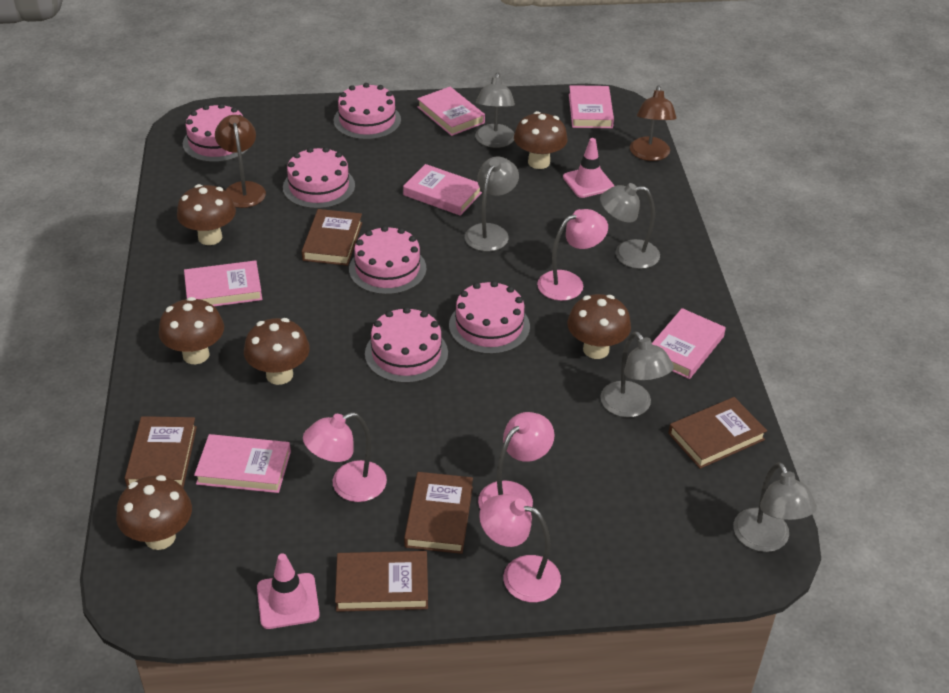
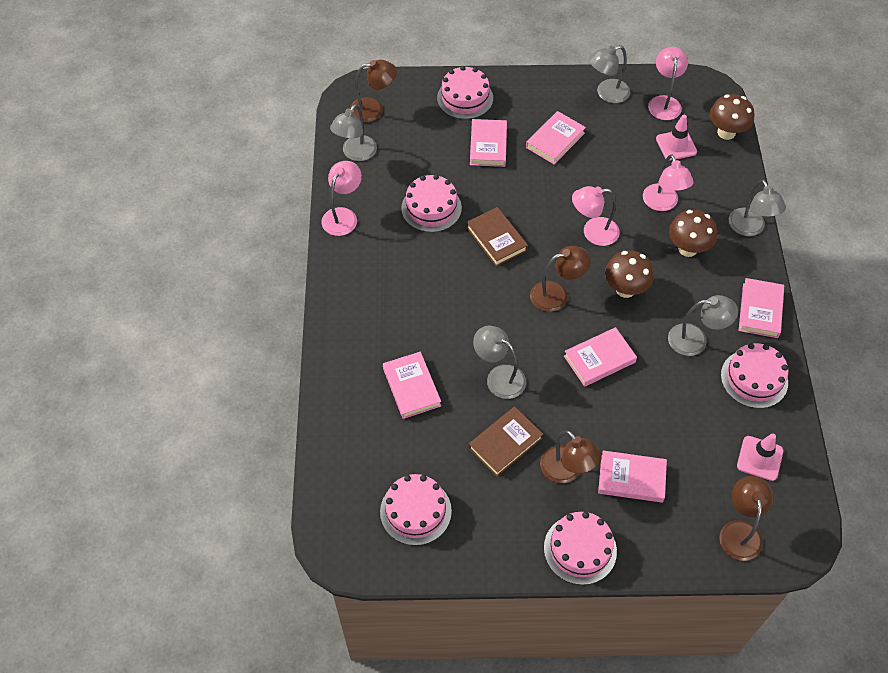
brown book: [125,416,197,488] [302,209,362,266] [335,551,428,612] [404,472,473,554] [668,397,767,469] = 5 -> [466,207,528,267] [469,407,543,477] = 2
brown lamp: [215,115,266,208] [630,85,676,161] = 2 -> [349,60,397,122] [530,246,591,312] [540,430,602,483] [719,476,773,561] = 4
brown mushroom: [116,475,192,550] [159,297,224,364] [177,184,236,245] [244,318,310,385] [514,111,567,169] [567,294,631,359] = 6 -> [605,250,654,298] [669,210,717,257] [710,94,754,140] = 3
pink cake: [183,103,251,162] [283,147,355,209] [334,83,401,140] [349,226,426,295] [365,307,448,383] [449,281,530,354] = 6 -> [380,474,452,546] [401,175,462,232] [437,66,493,119] [544,512,617,585] [721,343,788,408] = 5

